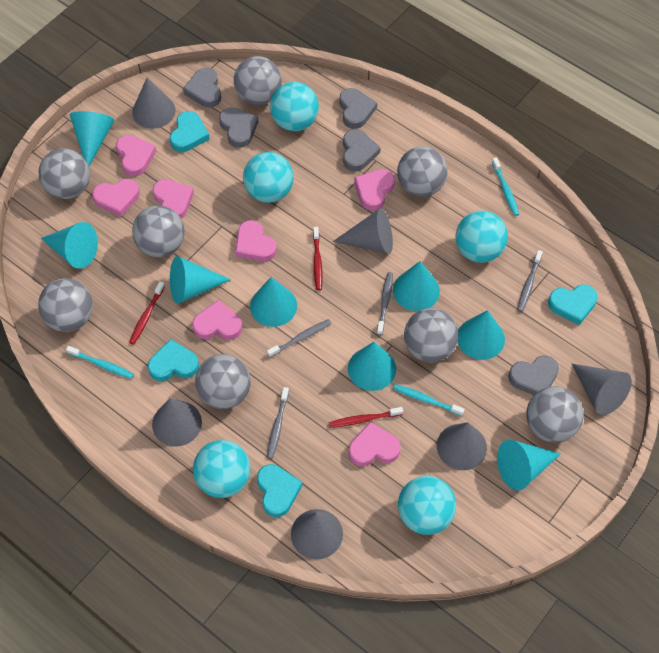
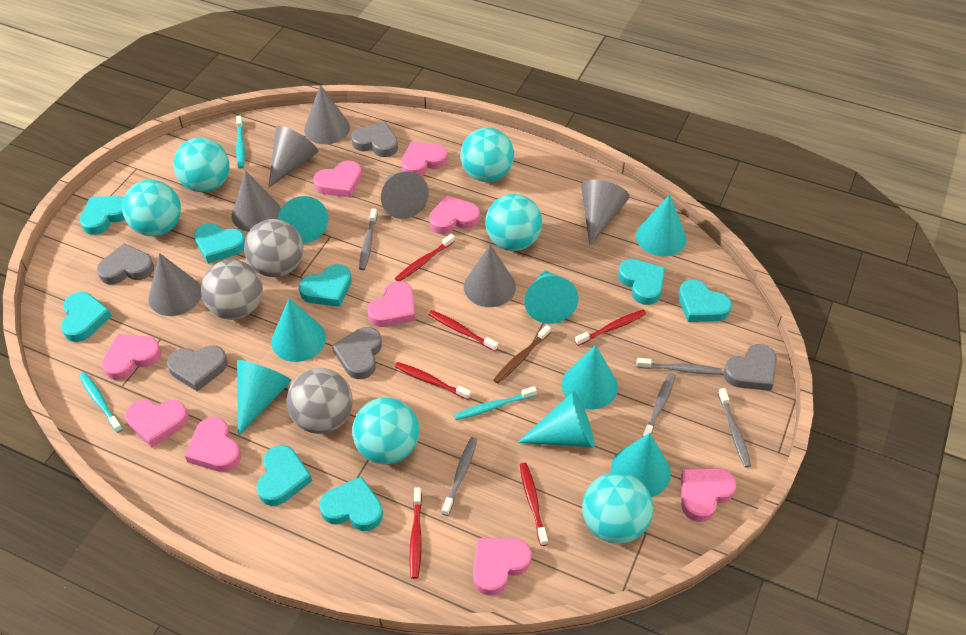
brown toothbrush: none = 0 -> [493,325,551,383] = 1
grey ball: [38,278,93,332] [39,148,90,199] [132,206,185,257] [195,354,251,409] [234,56,282,105] [397,146,448,197] [404,308,458,362] [527,386,584,443] = 8 -> [201,260,263,320] [244,219,303,277] [286,368,353,434] = 3
grey cone: [132,77,176,129] [152,398,202,447] [291,509,343,559] [333,208,393,254] [437,422,487,470] [572,364,632,415] = 6 -> [149,253,202,316] [232,170,281,232] [268,126,318,188] [304,85,350,144] [381,172,429,219] [464,245,516,307] [581,180,630,246] = 7
grey toothbrush: [267,319,331,357] [267,387,289,459] [377,272,393,335] [517,250,543,312] = 4 -> [359,209,377,270] [442,437,477,516] [636,358,721,374] [642,373,676,437] [718,388,751,468] = 5
pink heart: [92,179,140,217] [116,135,156,176] [153,179,194,219] [192,300,242,340] [236,220,277,262] [349,422,401,466] [354,169,395,211] = 7 -> [102,334,161,380] [125,400,188,448] [185,417,241,472] [313,161,362,198] [368,281,415,327] [401,141,448,176] [429,195,480,234] [473,538,532,596] [681,468,736,522] = 9
red toothbrush: [129,281,165,345] [313,227,323,290] [329,407,403,428] = 3 -> [395,234,455,281] [395,362,471,400] [410,488,422,579] [428,310,498,352] [520,462,548,546] [575,310,646,346] = 6
turquoise ball: [193,440,251,498] [243,152,293,203] [270,82,319,131] [398,476,456,535] [456,211,508,263] = 5 -> [122,180,181,236] [173,137,230,192] [352,397,419,464] [461,128,514,182] [485,194,542,251] [582,472,653,544] = 6
turquoise heart: [148,339,199,381] [170,111,210,152] [257,464,302,517] [548,284,598,325] = 4 -> [61,292,112,342] [80,196,125,235] [194,223,245,264] [257,445,312,506] [299,264,352,307] [319,476,383,531] [618,259,665,305] [678,279,732,322] = 8

